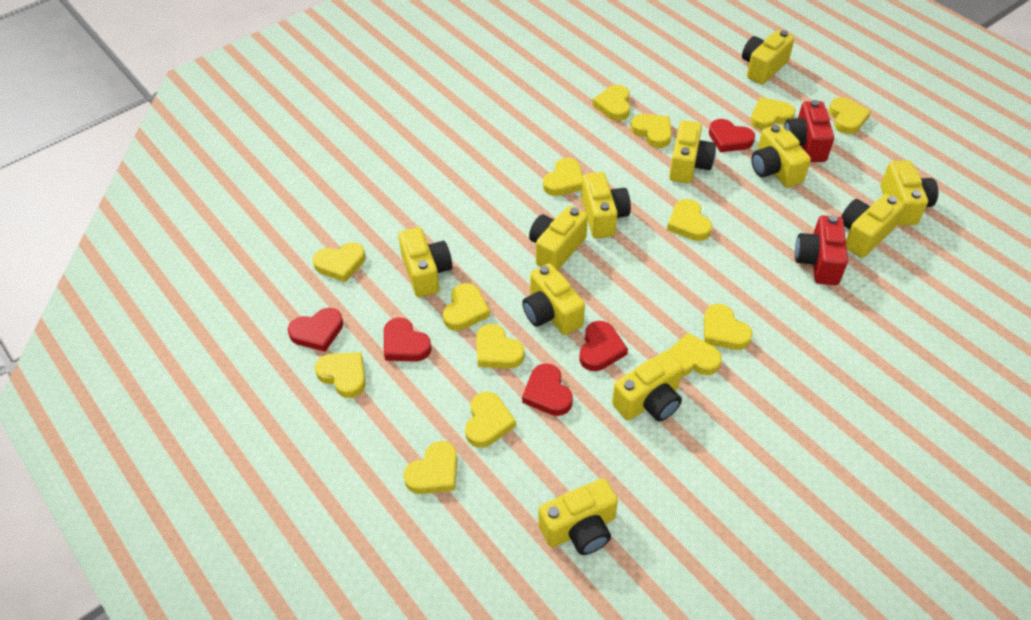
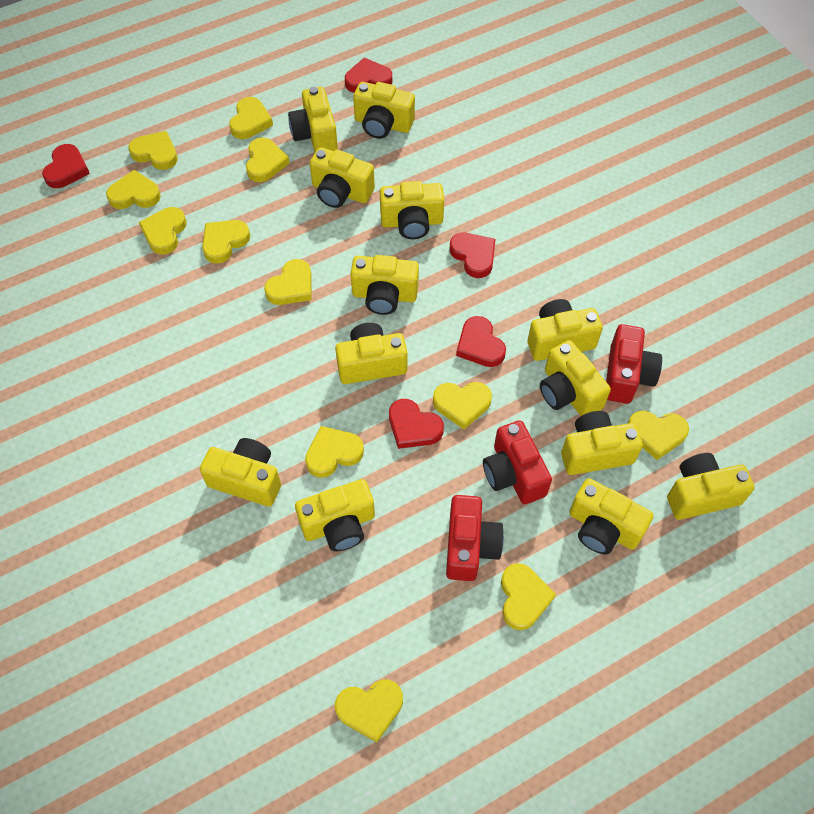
red camera: [784,100,834,162] [795,215,848,285] = 2 -> [446,495,504,581] [483,420,552,504] [606,324,662,404] = 3
yellow camera: [398,227,452,298] [522,263,585,335] [529,206,588,271] [538,478,618,555] [581,172,631,239] [612,351,683,421] [669,120,716,183] [742,30,794,84] [751,124,811,188] [841,194,904,258] [881,161,938,226] = 11 -> [200,438,281,507] [288,87,338,152] [295,479,375,551] [310,147,375,208] [335,323,407,384] [350,255,419,315] [353,82,415,139] [380,181,444,239] [527,299,603,361] [540,340,611,416] [561,411,643,475] [569,478,654,555] [667,453,755,520] = 13
yellow heart: [313,242,365,282] [315,352,366,398] [404,441,457,494] [443,283,490,331] [465,392,516,448] [476,324,524,369] [543,158,583,196] [593,85,630,121] [631,114,672,148] [667,199,712,241] [668,333,722,377] [704,304,753,350] [751,97,795,130] [829,97,871,134] = 14 -> [106,170,161,209] [128,131,178,170] [139,207,187,254] [202,220,250,264] [229,97,273,139] [246,138,289,182] [264,259,312,305] [305,426,364,478] [335,680,403,742] [433,382,492,429] [501,563,556,630] [627,411,689,460] = 12

